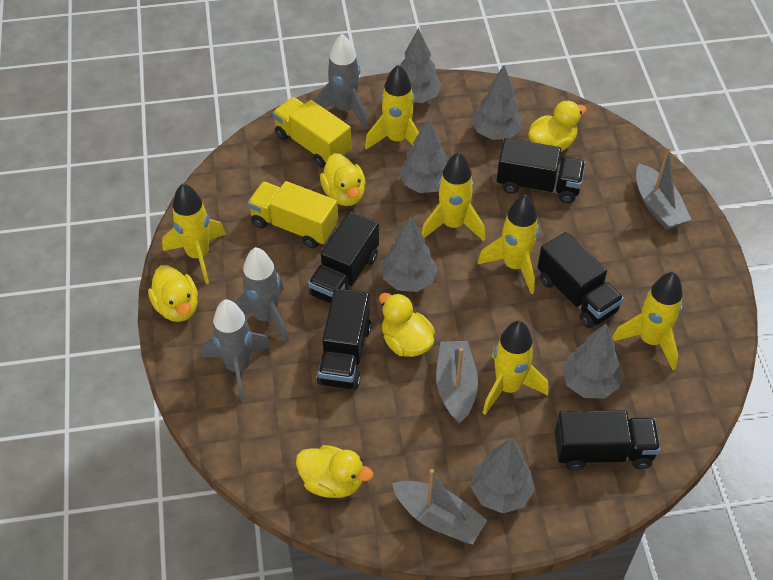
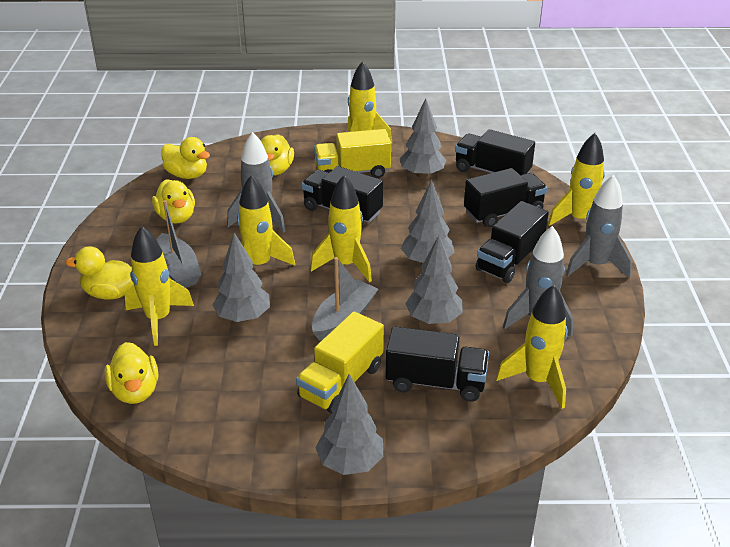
grey boat: [392,469,487,544] [436,341,478,423] [636,146,692,230] = 3 -> [156,200,201,288] [312,257,378,341] = 2
grey tree: [382,216,438,292] [399,118,447,193] [400,28,442,103] [471,438,535,513] [472,65,522,140] [562,323,622,399] = 6 -> [213,233,270,322] [315,374,383,475] [400,99,446,178] [401,179,454,264] [405,235,462,324] = 5

